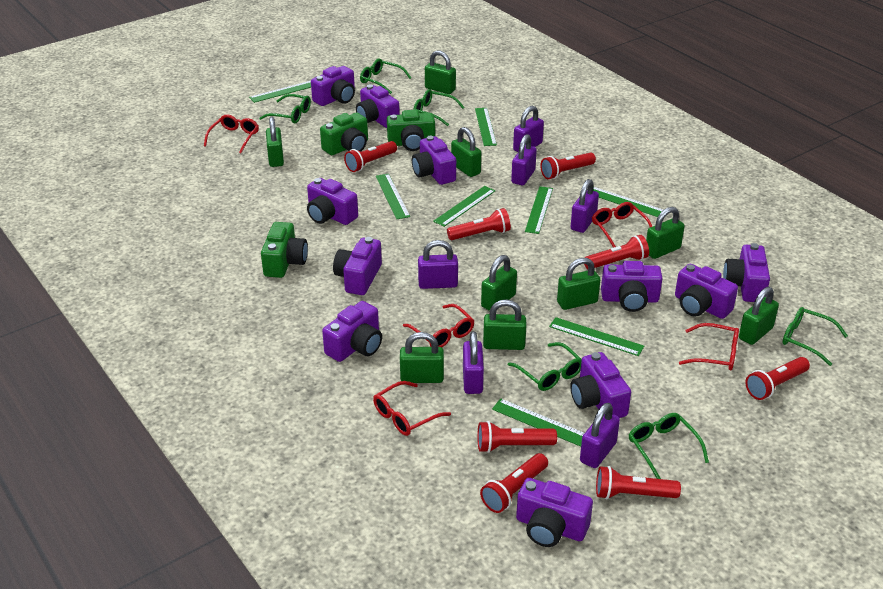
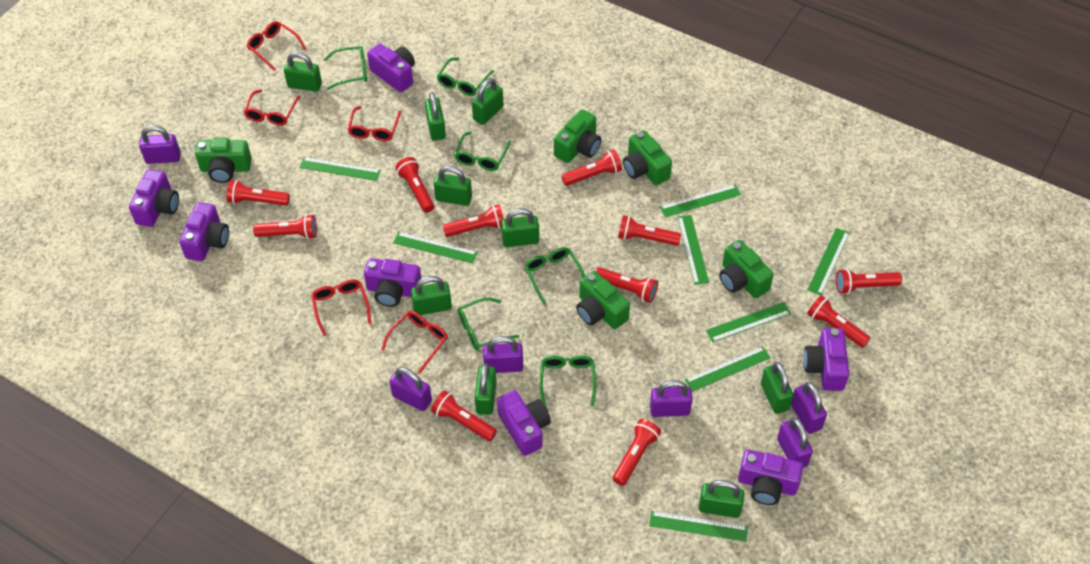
green camera: [261,222,308,278] [320,113,368,155] [387,110,435,151] = 3 -> [195,138,252,183] [554,109,601,163] [576,271,630,329] [623,130,672,185] [719,240,774,298] = 5
purple camera: [307,178,358,225] [311,66,355,106] [322,301,382,362] [333,237,382,295] [356,84,400,128] [412,136,456,185] [516,478,593,547] [570,352,631,418] [601,261,663,312] [675,264,738,319] [723,243,770,302] = 11 -> [129,169,179,227] [179,202,229,261] [364,258,422,307] [367,43,415,92] [497,390,551,456] [738,449,803,505] [803,328,849,391] = 7
red flashlight: [344,141,397,172] [447,208,511,240] [477,421,557,453] [480,453,548,513] [540,153,596,179] [584,235,649,269] [596,466,681,499] [745,357,810,400] = 8 -> [227,180,290,206] [253,214,317,239] [395,157,434,213] [431,390,497,441] [443,204,504,237] [561,150,622,186] [595,267,658,303] [613,419,661,486] [618,215,681,246] [807,295,870,348] [836,269,902,294] = 11

